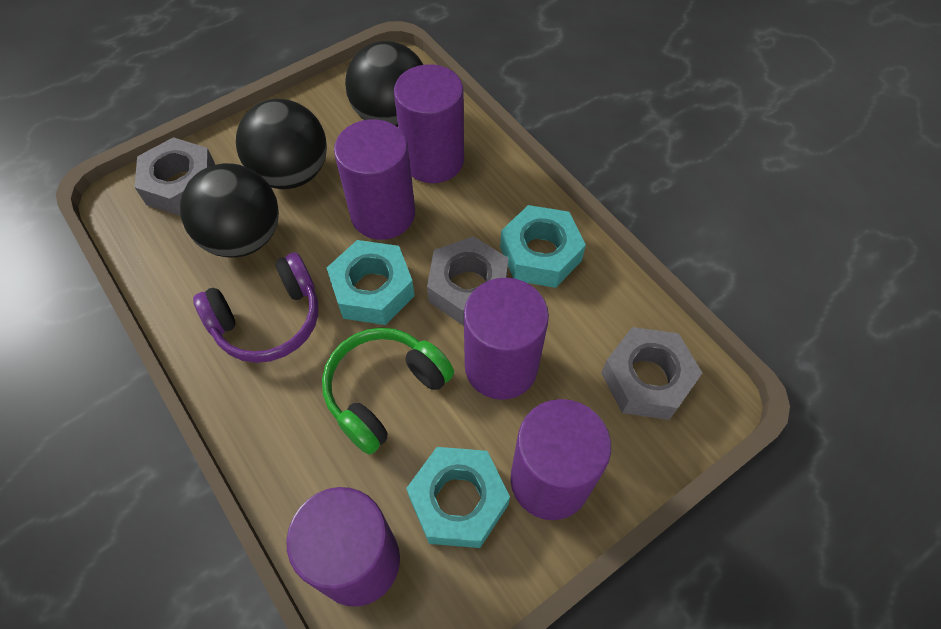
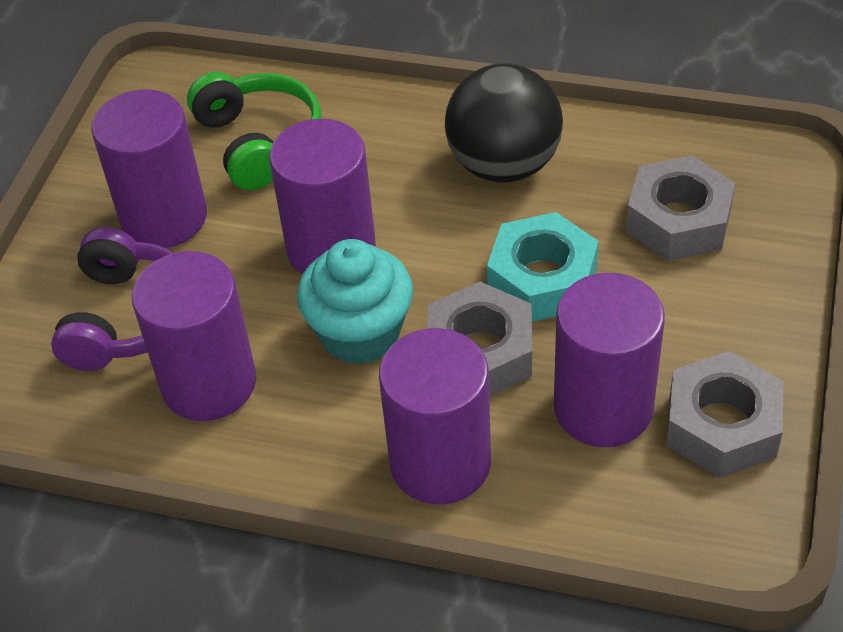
black ball: [180,163,279,257] [236,99,327,189] [345,41,423,127] = 3 -> [445,63,563,183] = 1
turquoise cupcake: none = 0 -> [297,239,413,365] = 1
turquoise nut: [327,240,415,325] [406,447,510,548] [500,205,586,288] = 3 -> [487,212,599,322] = 1

